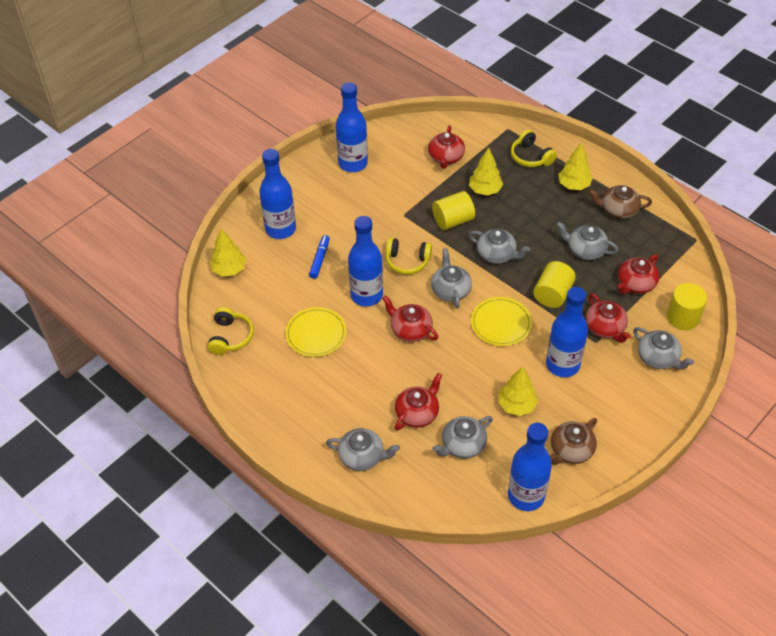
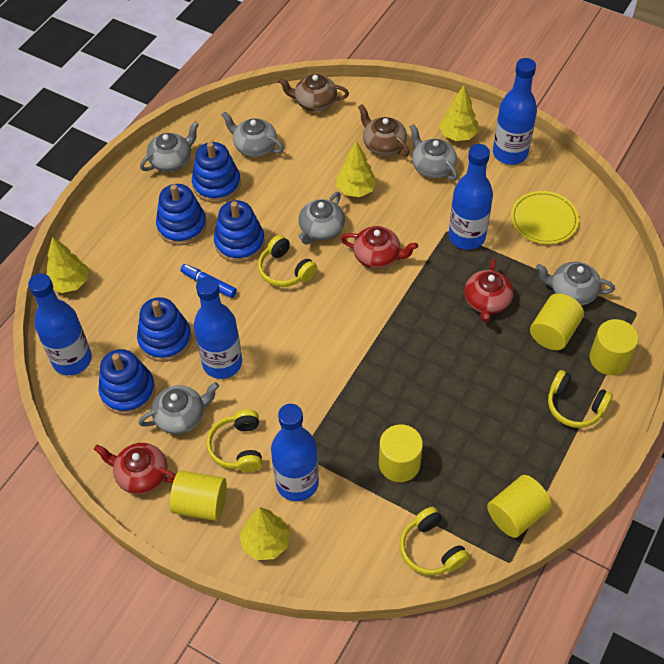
blue stacking toy: none = 0 -> [98,349,155,415] [137,297,192,362] [156,184,207,246] [192,142,241,203] [214,200,265,263] = 5
red teapot: [382,295,438,342] [394,373,442,430] [428,126,465,169] [586,293,631,343] [618,254,659,294] = 5 -> [94,443,176,494] [341,226,418,269] [465,259,514,322] = 3
yellow cylinder: [432,191,475,230] [533,261,576,308] [667,283,707,330] = 3 -> [170,471,227,521] [379,424,423,482] [487,475,552,538] [530,293,584,350] [590,319,638,375] = 5
yellow headphones: [207,307,254,355] [386,238,432,275] [511,130,557,167] = 3 -> [207,410,262,472] [258,235,317,287] [400,507,469,576] [548,370,613,428] = 4
yellow plate: [285,307,347,357] [471,297,532,346] = 2 -> [511,191,579,244] = 1

